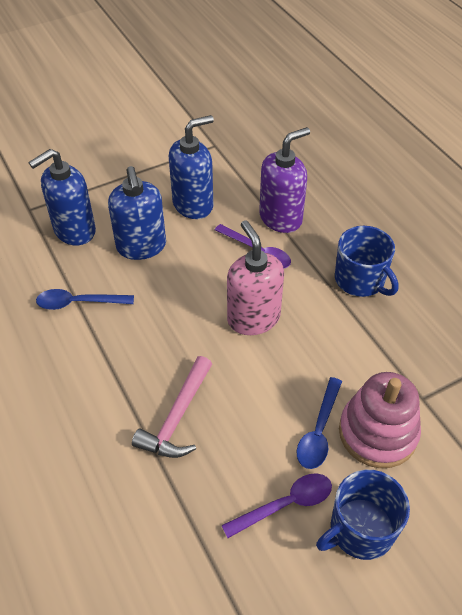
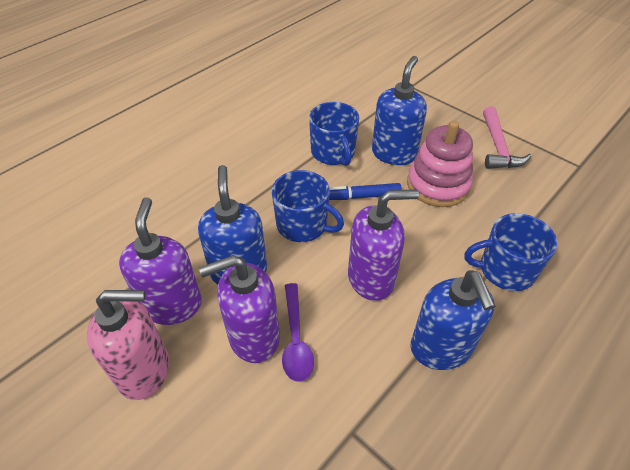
blue marker: none = 0 -> [329,183,402,200] = 1
blue mug: [316,470,410,560] [335,226,398,297] = 2 -> [272,170,344,242] [309,102,359,166] [464,213,557,291] = 3
blue spoon: [36,289,134,310] [297,377,342,469] = 2 -> none = 0
purple soap dispenser: [259,127,310,233] = 1 -> [119,197,202,325] [199,255,280,363] [348,189,419,301] = 3
purple spoon: [215,224,291,268] [221,473,332,538] = 2 -> [282,283,314,382] = 1

